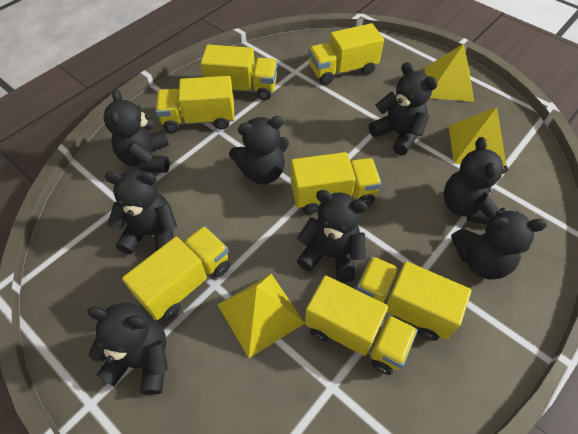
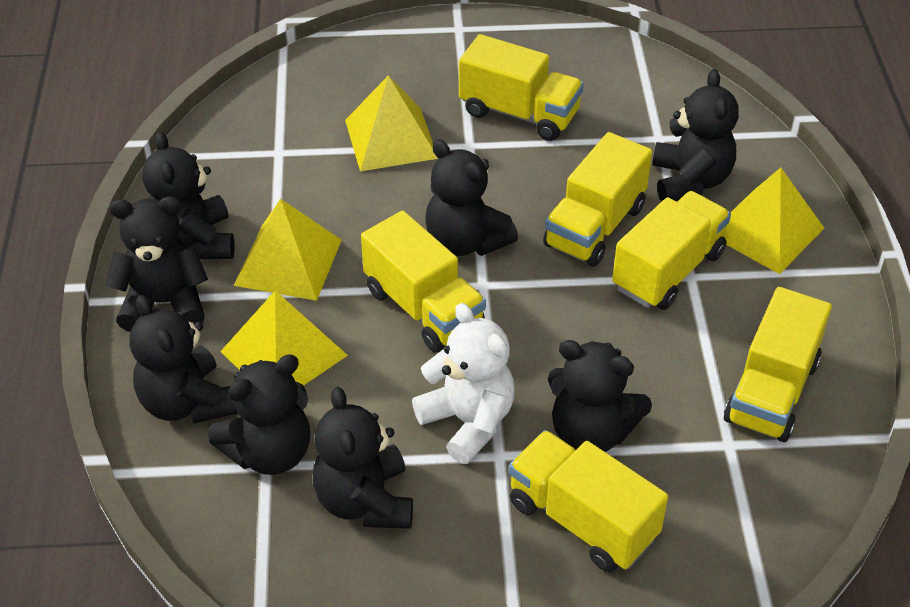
white teddy bear: none = 0 -> [412,303,515,464] = 1
yellow pyramid: [217,274,305,358] [425,44,474,102] [449,107,507,166] = 3 -> [220,291,348,386] [234,199,342,301] [345,75,438,171] [724,168,824,274] = 4
yellow truck: [122,226,230,320] [155,76,234,133] [201,45,278,100] [291,152,382,214] [305,275,418,375] [308,23,384,85] [356,256,471,341] = 7 -> [361,211,486,353] [459,34,584,141] [508,430,668,572] [543,132,652,267] [612,191,731,310] [724,287,832,442] = 6

